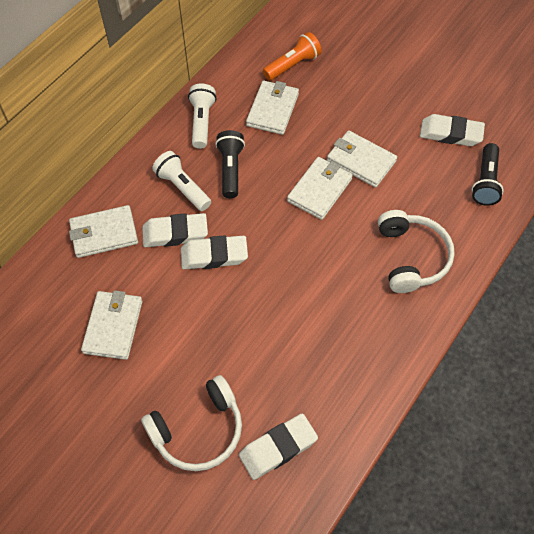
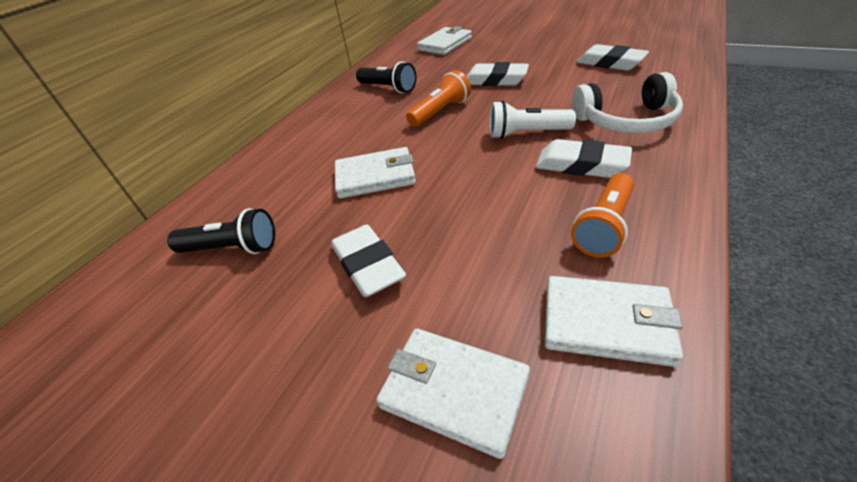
orange flashlight: [263,32,322,81] = 1 -> [406,70,471,127] [571,173,634,258] = 2
white flashlight: [152,151,211,211] [188,83,217,149] = 2 -> [490,101,576,139] = 1
white headphones: [141,375,242,471] [378,210,455,293] = 2 -> [572,72,683,133] = 1
white wallet: [69,205,138,258] [81,290,142,360] [246,81,299,135] [287,157,353,220] [327,130,397,188] = 5 -> [335,147,416,199] [376,328,530,459] [417,26,472,55] [545,276,683,367] = 4

